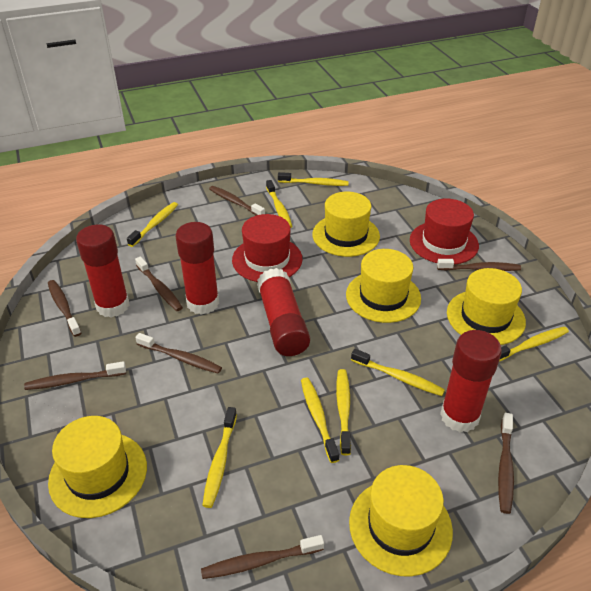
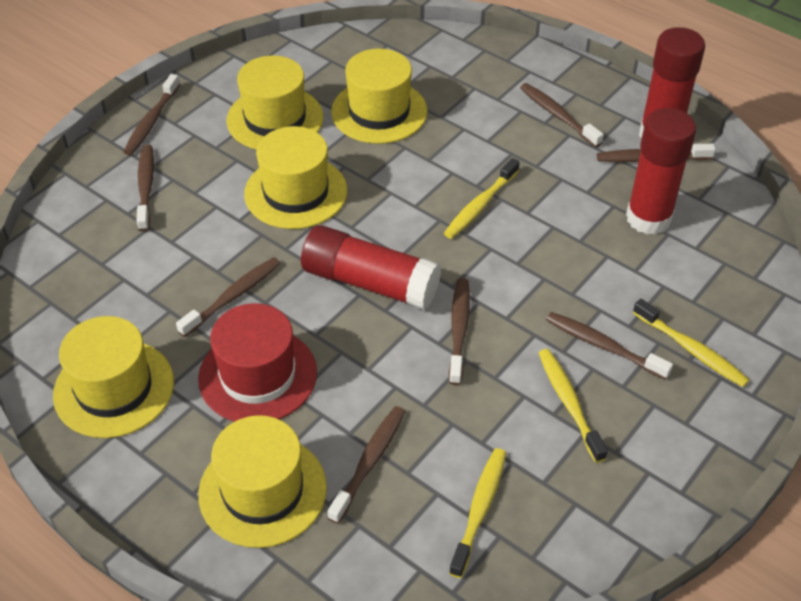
red glue stick: [76,224,129,317] [176,222,219,315] [257,268,310,356] [440,330,502,432] = 4 -> [301,225,441,310] [626,108,696,235] [639,27,705,138] = 3
red hat: [232,214,302,282] [410,199,479,264] = 2 -> [198,303,317,422] = 1
yellow toothbrush: [127,202,178,247] [202,407,237,508] [266,180,293,228] [278,172,349,186] [301,377,339,463] [336,369,351,455] [351,349,445,396] [499,327,569,361] = 8 -> [444,158,519,239] [449,448,506,578] [539,349,608,463] [633,299,749,387] = 4

